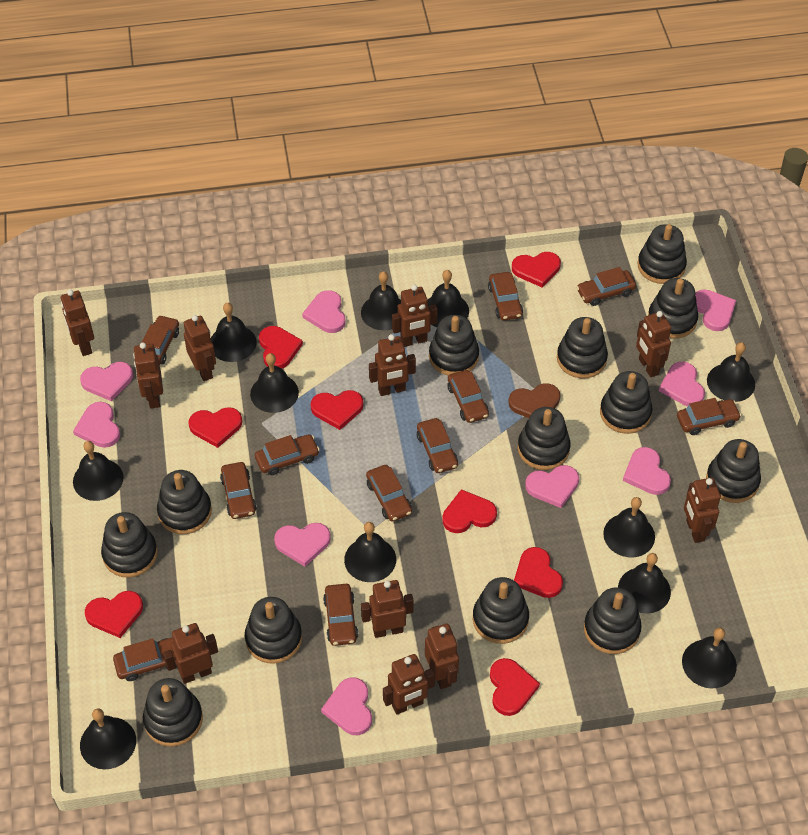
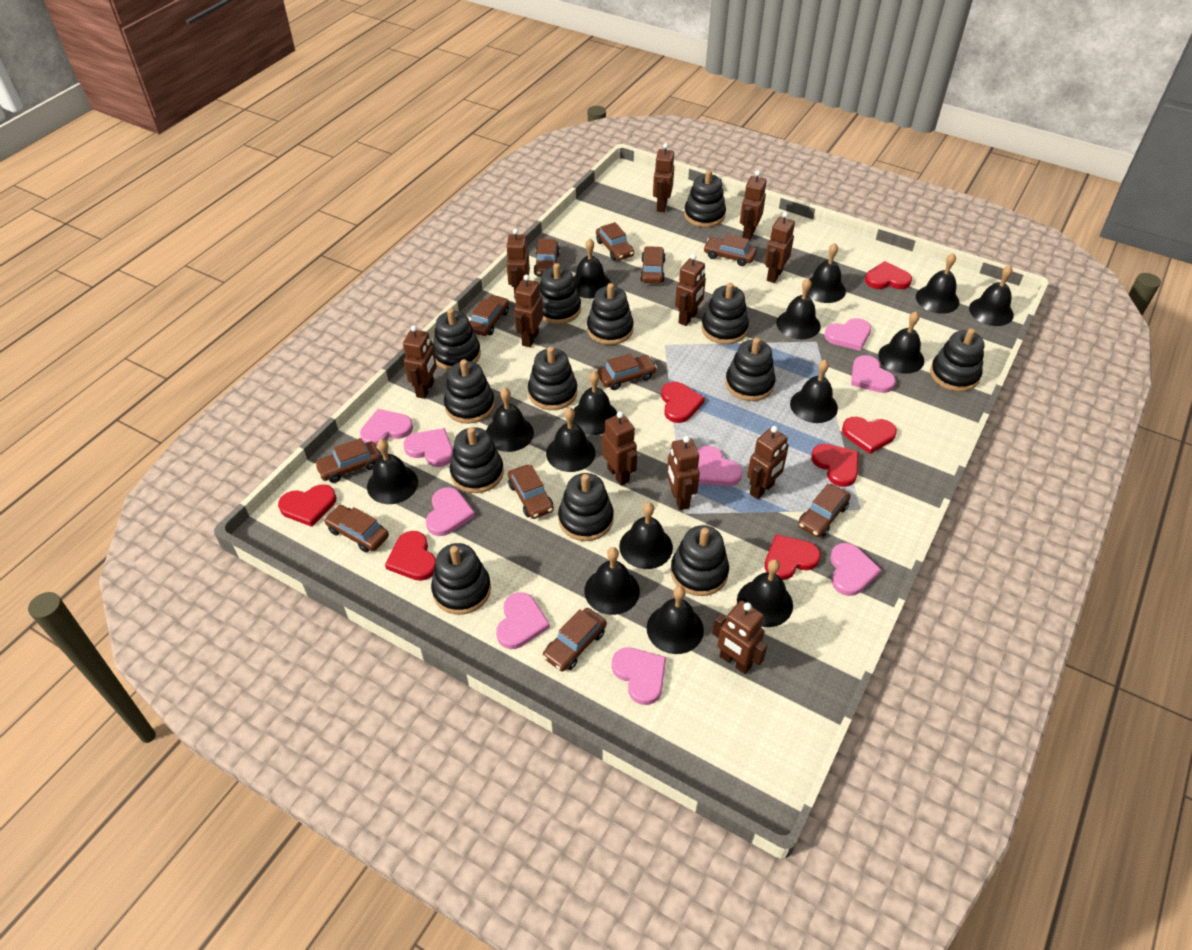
black bell: [73,441,124,501] [80,708,136,769] [211,303,256,362] [250,353,299,413] [344,522,396,582] [361,271,401,331] [428,270,469,328] [603,497,655,557] [618,553,671,614] [682,628,737,688] [707,342,755,402] = 11 -> [367,439,418,504] [486,388,534,452] [546,407,596,472] [572,371,617,435] [573,238,611,298] [584,547,640,615] [619,502,673,569] [647,586,704,654] [737,559,793,627] [776,278,821,339] [790,360,838,423] [807,243,846,303] [878,311,924,374] [916,253,959,314] [969,265,1014,326] = 15
brown heart: [508,383,560,418] = 1 -> none = 0
red heart: [85,591,143,638] [188,407,242,448] [259,326,303,369] [311,390,363,430] [442,489,497,533] [490,658,540,716] [512,252,561,287] [514,547,563,598] = 8 -> [278,484,336,527] [385,531,436,581] [661,382,705,423] [765,534,820,580] [811,444,858,487] [842,417,897,454] [865,261,912,289] = 7

